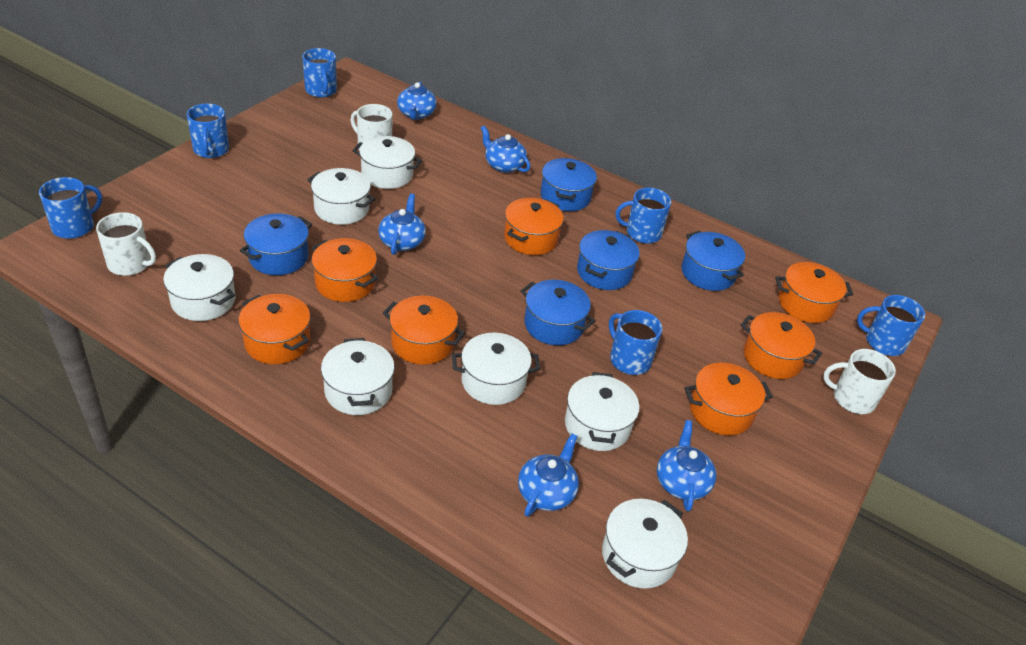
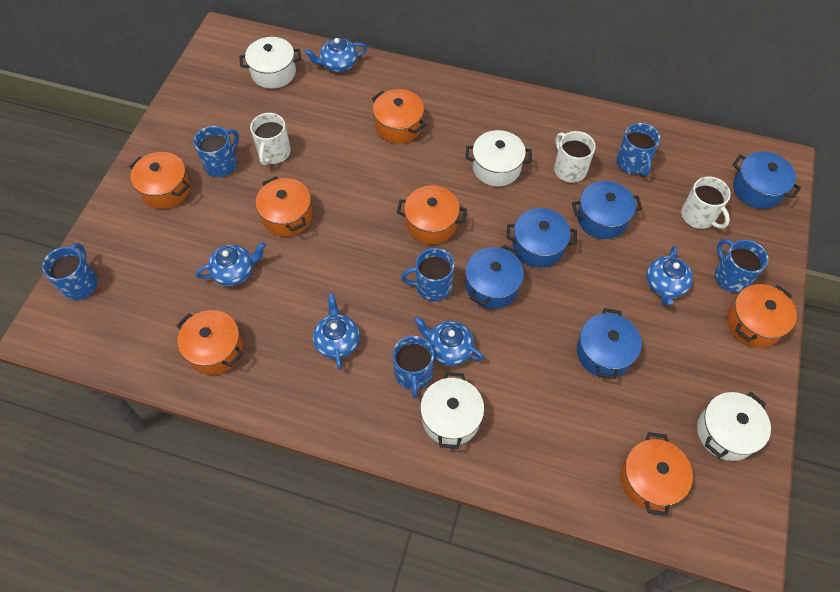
white pot: [163,254,235,321] [307,168,375,225] [321,338,395,415] [353,136,422,189] [452,333,540,405] [565,372,640,451] [602,499,688,589] = 7 -> [239,37,301,89] [420,372,484,449] [466,130,532,186] [697,392,771,461] = 4

